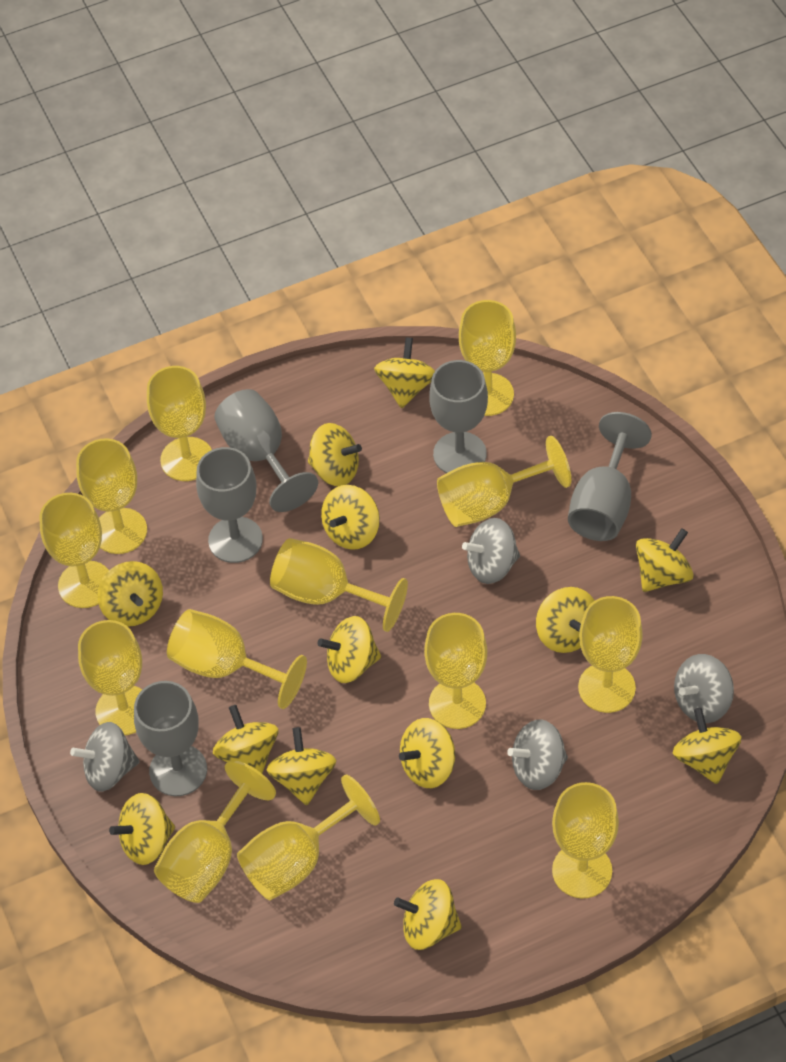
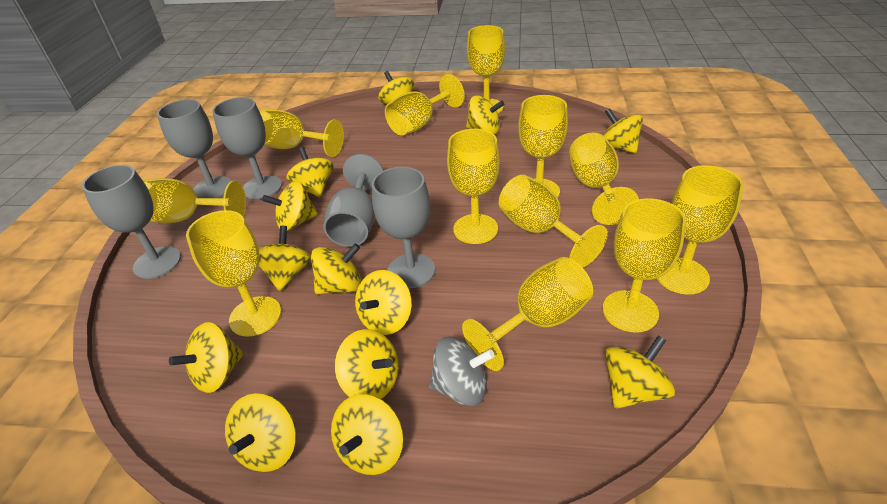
grey spinning top: [70,722,139,792] [462,518,520,584] [507,719,568,790] [674,654,734,723] = 4 -> [429,337,495,406] = 1
yellow goblet: [39,493,109,608] [76,438,147,554] [78,620,143,735] [147,366,212,481] [154,760,276,903] [167,609,307,709] [237,775,380,900] [270,538,408,632] [424,613,487,729] [437,436,571,527] [459,300,516,416] [552,782,619,899] [578,596,643,713] = 13 -> [143,178,246,223] [186,210,281,337] [259,110,344,157] [385,74,465,136] [447,129,500,244] [462,257,593,371] [467,25,505,113] [499,175,608,268] [518,95,568,198] [569,132,639,225] [603,198,686,333] [657,165,744,295] = 12

